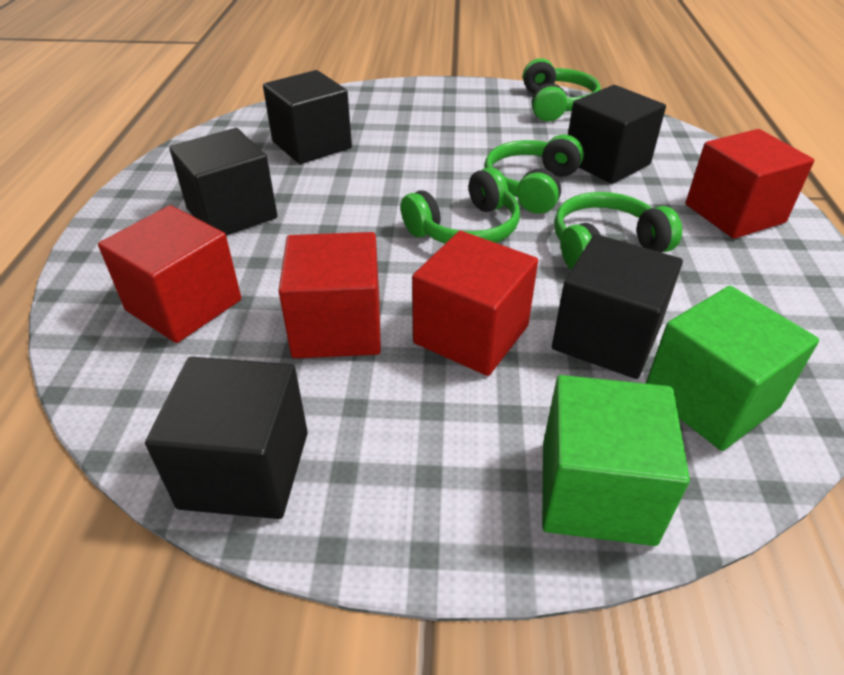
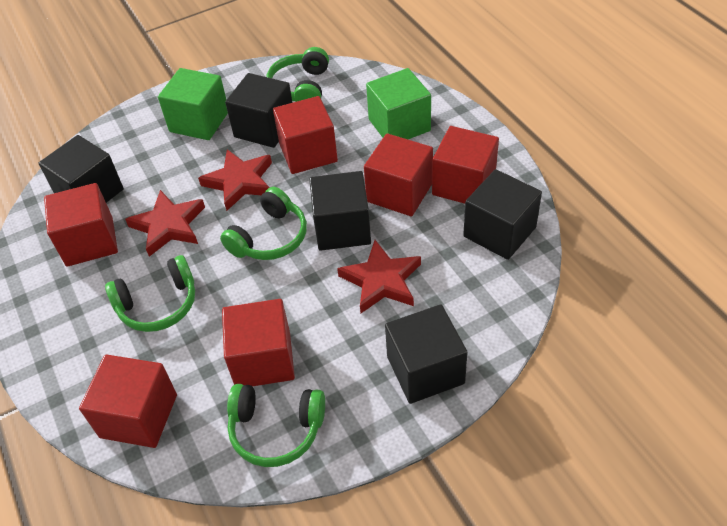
red cube: [98,205,241,343] [278,232,381,358] [412,231,538,376] [685,129,814,239] = 4 -> [44,183,118,267] [79,354,177,448] [222,299,295,386] [273,96,338,174] [364,134,433,216] [432,126,499,204] = 6
red star: none = 0 -> [125,190,205,257] [198,149,272,211] [337,240,421,313] = 3

